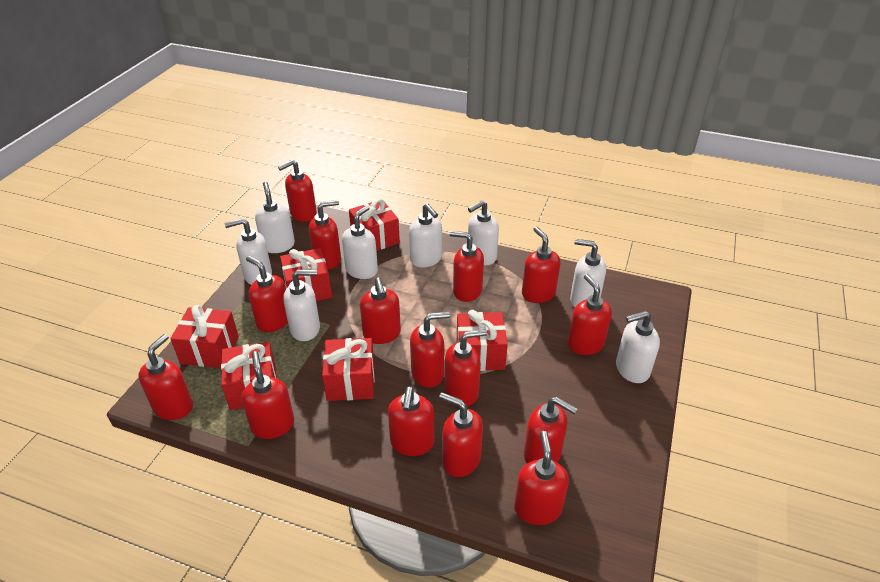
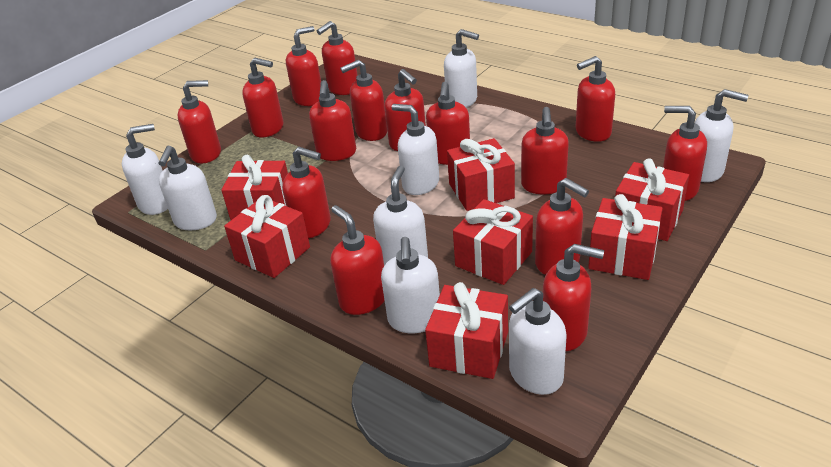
red gift: [170,305,239,368] [221,342,276,410] [280,248,332,301] [322,338,375,401] [349,199,400,251] [457,310,508,371] = 6 -> [221,155,288,220] [224,195,310,278] [425,282,508,379] [447,138,515,211] [453,199,533,285] [588,194,663,280] [615,158,689,241] = 7

